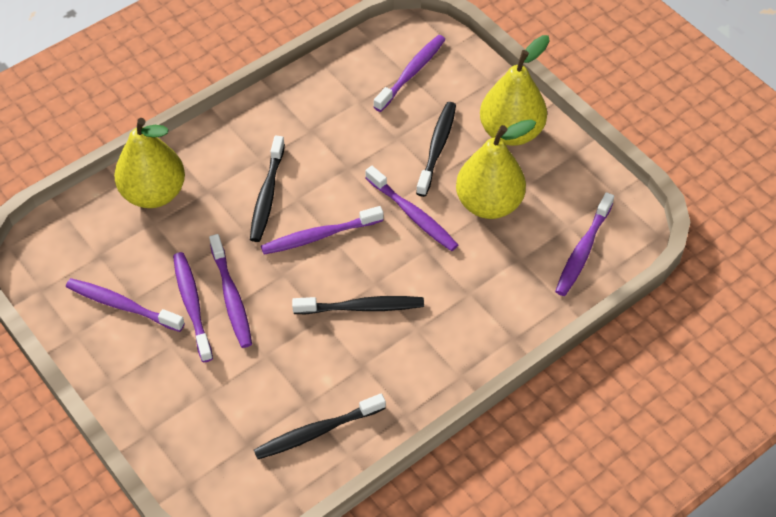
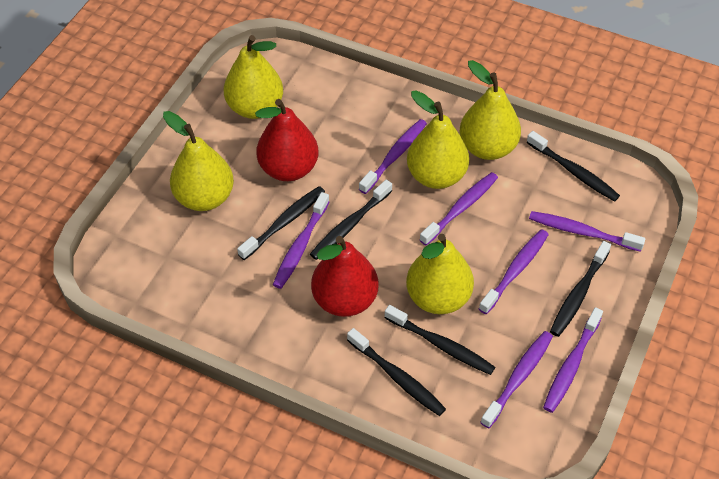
black toothbrush: [250,136,285,242] [254,394,386,459] [292,296,424,314] [416,102,456,197] = 4 -> [237,186,325,260] [310,180,392,260] [347,328,446,416] [385,305,495,375] [526,131,620,202] [550,241,611,337] = 6
red pear: none = 0 -> [255,99,318,181] [311,236,379,317] = 2
yellow pear: [114,118,185,208] [456,119,536,219] [480,35,549,146] = 3 -> [163,111,234,211] [224,35,283,119] [406,234,474,314] [407,90,469,189] [460,60,521,160] = 5

